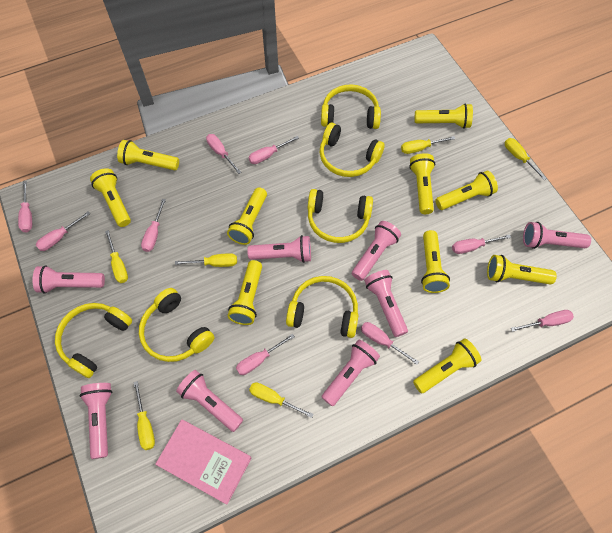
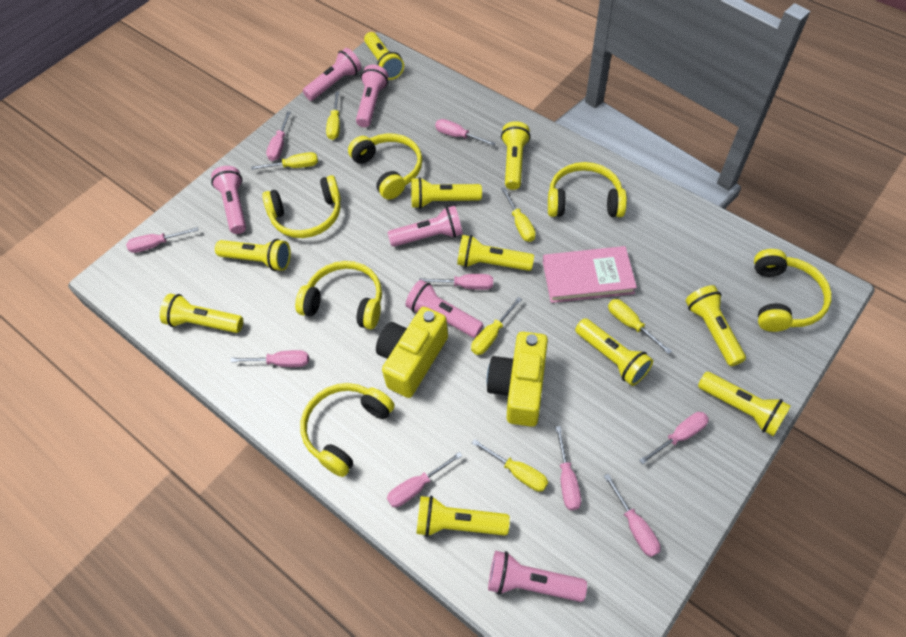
pink flashlight: [33,265,105,294] [80,383,112,459] [176,370,243,432] [247,235,311,263] [321,339,380,406] [352,221,401,281] [364,270,408,337] [523,222,591,249] = 8 -> [211,166,246,234] [303,48,362,101] [356,65,388,127] [388,206,463,247] [405,280,483,338] [488,551,587,602] = 6
yellow camera: none = 0 -> [376,307,448,398] [487,332,548,427] = 2

